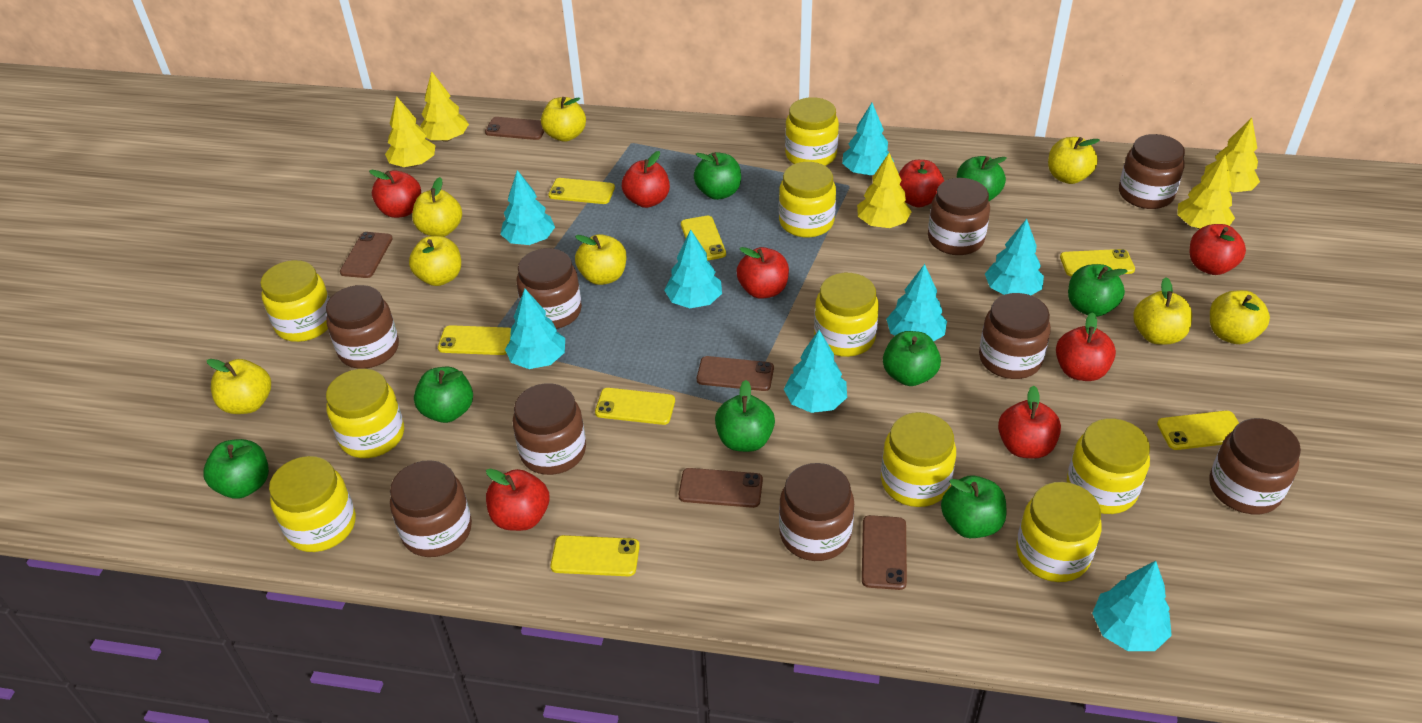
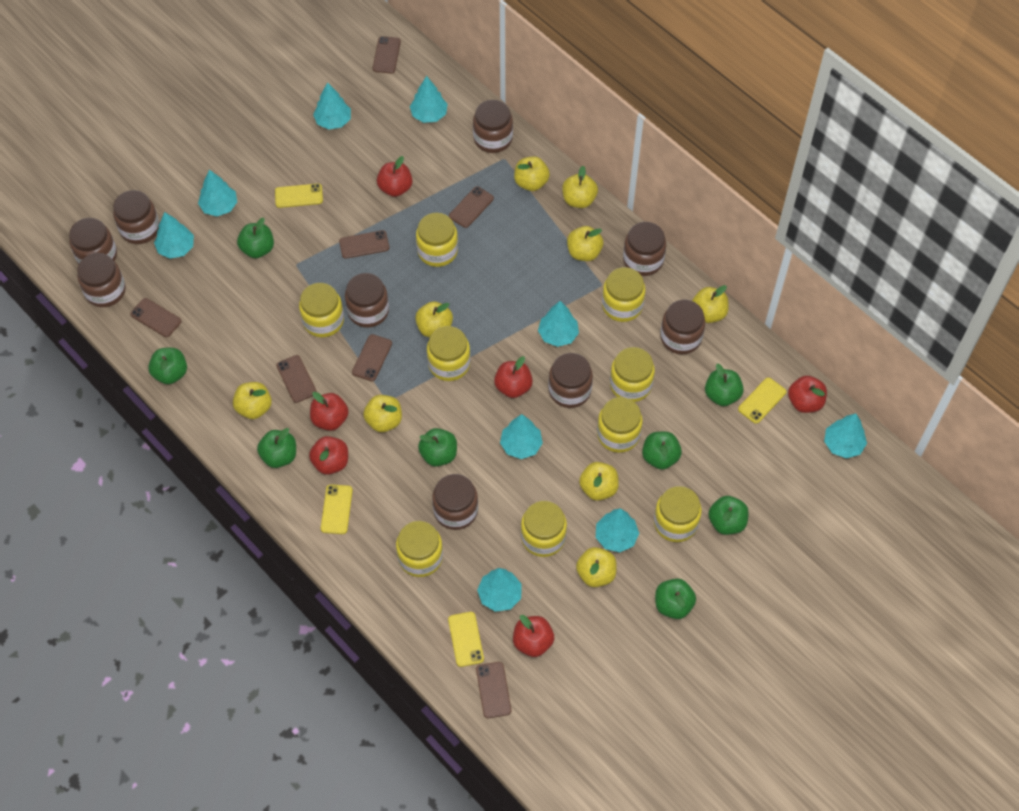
brown phone: [340,232,393,278] [485,117,545,140] [679,468,763,508] [697,356,774,391] [862,515,907,590] = 5 -> [130,298,181,337] [276,355,317,403] [339,230,389,259] [352,334,392,381] [373,36,401,74] [449,186,494,228] [476,662,511,718] = 7
red apple: [369,170,421,218] [486,469,549,531] [622,151,670,208] [736,247,789,299] [899,160,944,207] [998,386,1061,458] [1056,312,1116,381] [1190,224,1246,275] = 8 -> [309,436,348,475] [310,392,349,431] [377,156,412,197] [494,356,533,398] [513,615,554,657] [788,376,827,413] = 6
turquoise tree: [500,170,555,245] [505,289,565,369] [664,230,722,308] [784,330,847,413] [842,103,894,175] [886,264,947,341] [985,219,1044,295] [1092,561,1172,651] = 8 -> [154,212,194,259] [198,170,237,216] [313,82,351,130] [410,76,448,123] [477,568,522,612] [500,414,543,459] [538,301,579,347] [596,508,639,552] [824,414,867,459] = 9
yellow apple: [207,359,271,414] [409,236,461,286] [412,177,462,237] [541,97,586,142] [575,234,626,285] [1048,137,1100,184] [1133,277,1192,344] [1210,290,1270,344] = 8 -> [233,382,272,419] [363,395,402,432] [415,301,453,337] [514,156,550,191] [562,166,598,208] [567,226,603,261] [576,547,617,587] [579,462,619,501] [692,285,729,323] = 9
yellow phone: [438,325,511,355] [548,178,615,204] [550,535,640,576] [595,388,675,425] [681,216,726,261] [1060,249,1135,277] [1157,411,1239,450] = 7 -> [275,183,323,208] [321,484,353,534] [448,612,484,667] [738,377,786,424] = 4
yellow tree: [385,96,436,167] [421,71,469,142] [857,153,912,228] [1177,154,1235,229] [1204,118,1260,192] = 5 -> none = 0

